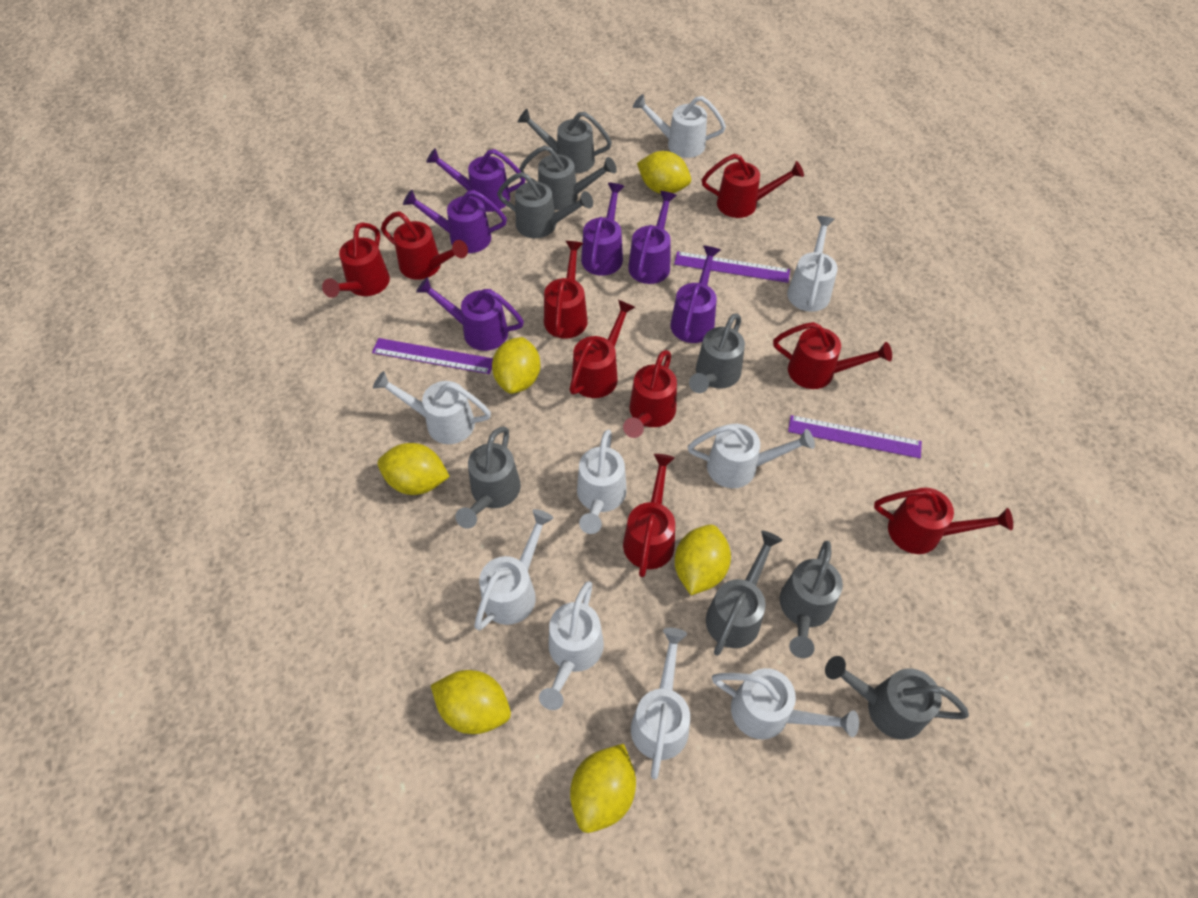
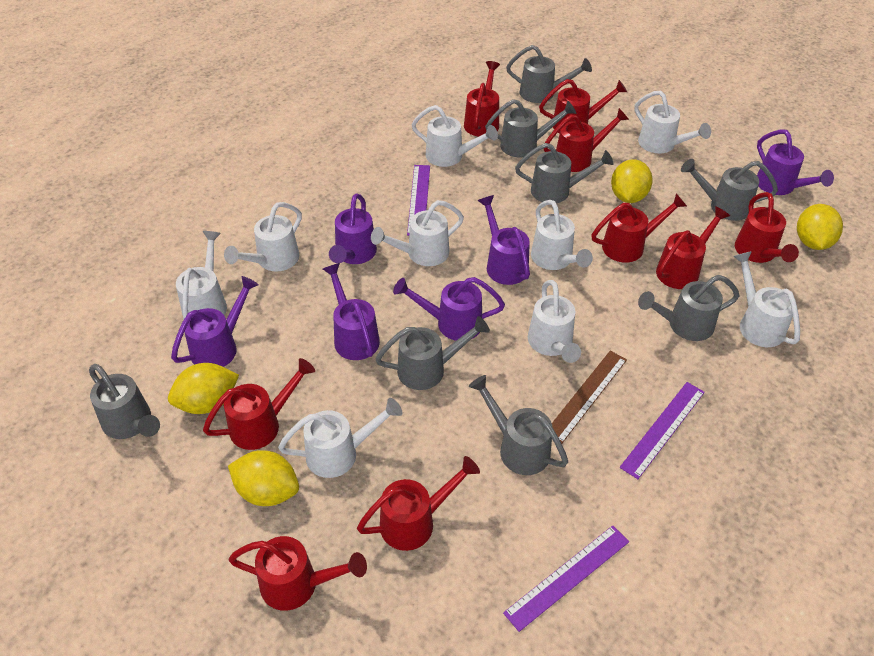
brown ruler: none = 0 -> [552,351,627,444] = 1
yellow lemon: [378,443,450,495] [431,670,511,734] [492,337,541,394] [570,744,636,833] [637,151,691,194] [675,525,731,595] = 6 -> [168,363,239,414] [228,450,299,506] [611,159,653,203] [797,204,843,250] = 4

